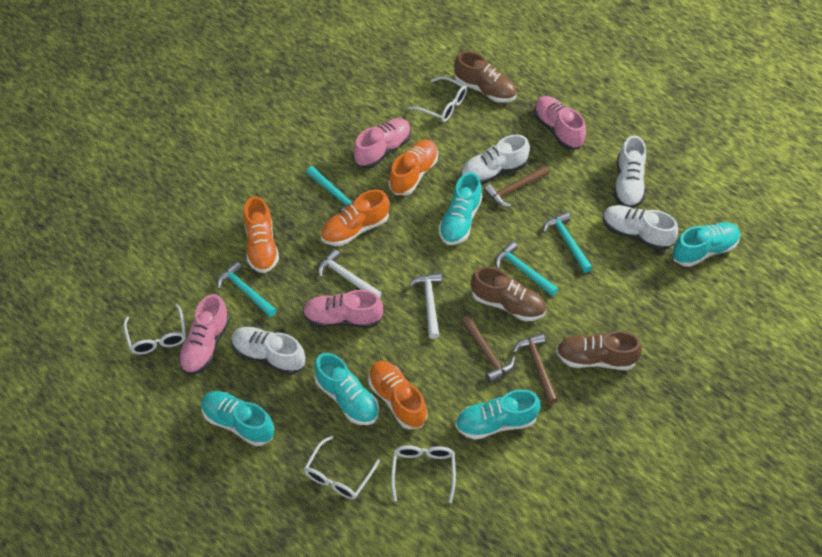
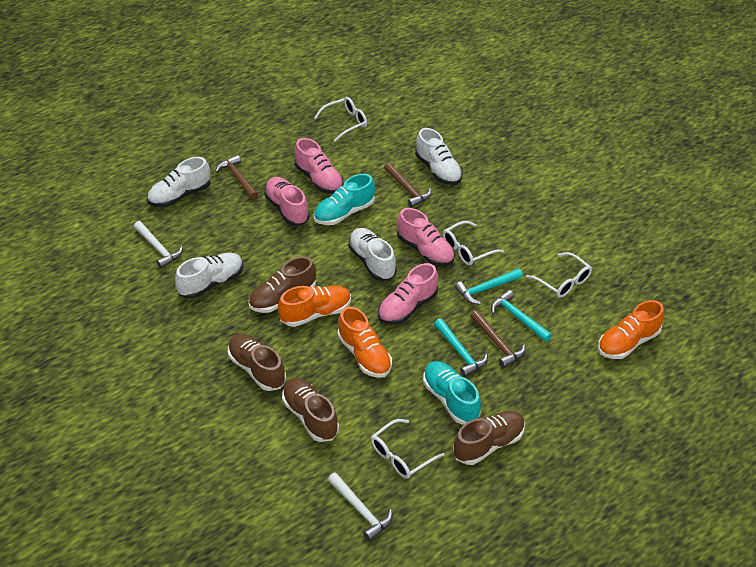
brown shoe: [454,51,517,103] [471,267,546,321] [556,331,642,370] = 3 -> [228,334,286,391] [248,256,316,313] [282,378,339,442] [453,411,525,465] = 4
orange shoe: [243,196,279,273] [321,190,389,246] [368,361,427,429] [389,139,438,195] = 4 -> [278,285,351,327] [338,307,392,378] [598,300,664,359] = 3
turquoise hammer: [217,261,277,317] [306,166,362,213] [495,241,558,296] [543,211,592,273] = 4 -> [434,318,488,377] [455,268,523,305] [491,290,552,342] = 3
turquoise shoe: [201,391,274,446] [314,353,379,425] [438,172,482,245] [455,389,541,440] [672,222,740,267] = 5 -> [314,174,375,225] [423,361,481,425] = 2

